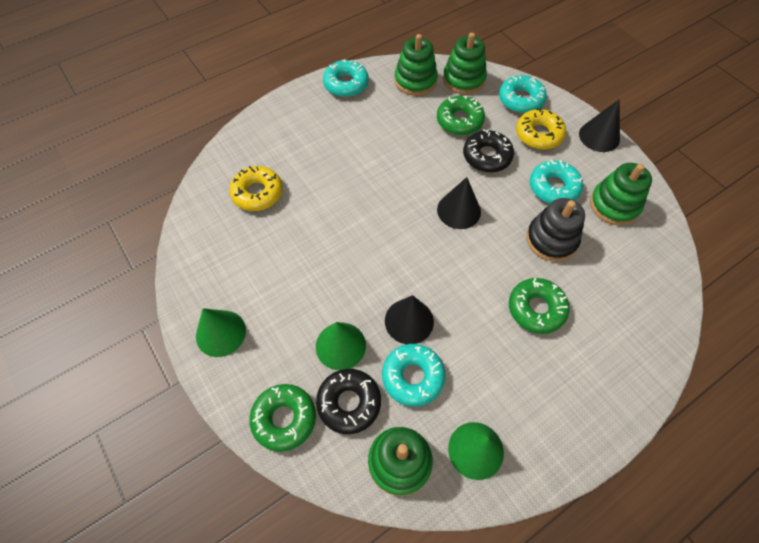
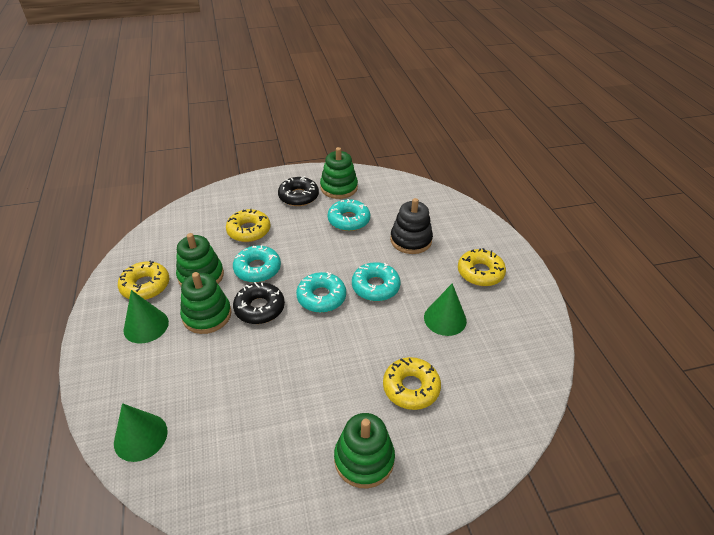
black cone: [385,295,434,344] [437,177,481,229] [579,99,620,152] = 3 -> none = 0
green donut: [249,384,316,452] [437,96,485,135] [509,278,569,334] = 3 -> none = 0
yellow donut: [229,166,283,211] [516,108,566,150] = 2 -> [118,260,169,300] [226,209,271,242] [383,357,441,410] [458,248,506,286] = 4

